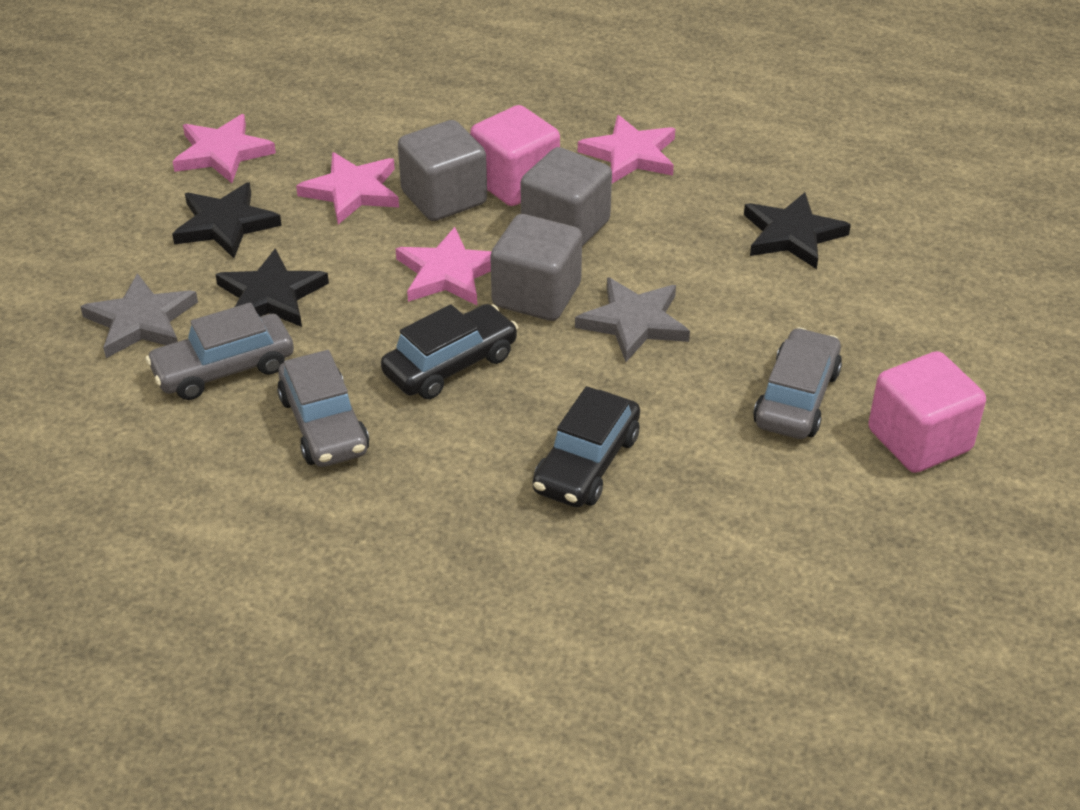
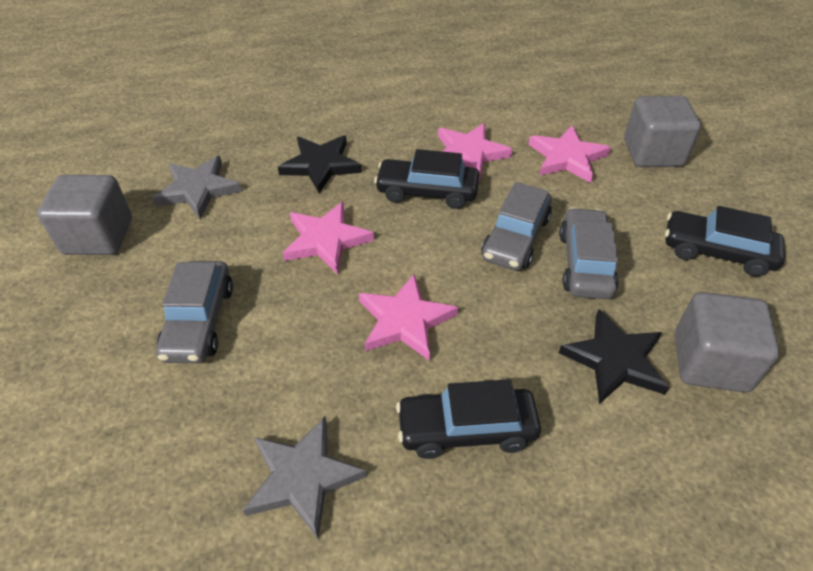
black car: [381,304,518,399] [533,386,640,508] = 2 -> [374,149,479,209] [396,379,541,459] [665,206,785,276] = 3
black star: [172,182,282,258] [215,248,329,327] [744,192,851,269] = 3 -> [278,135,362,193] [559,309,669,404] = 2
pink cube: [470,105,560,206] [868,351,986,473] = 2 -> none = 0

